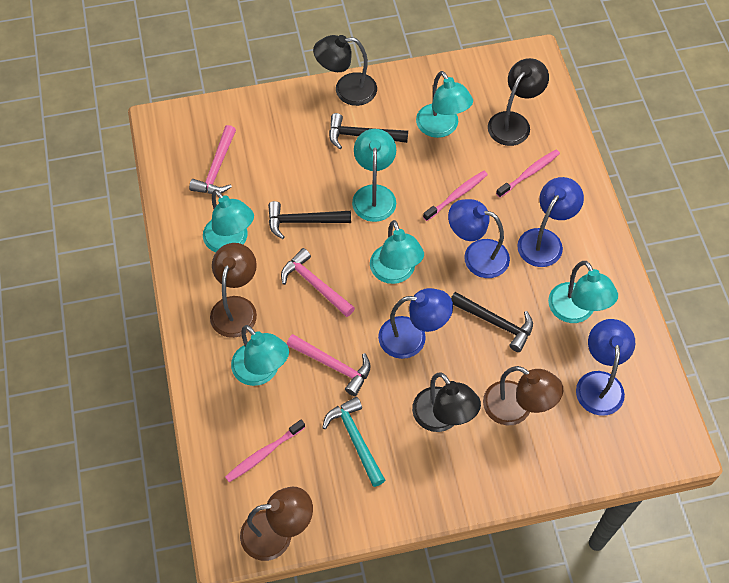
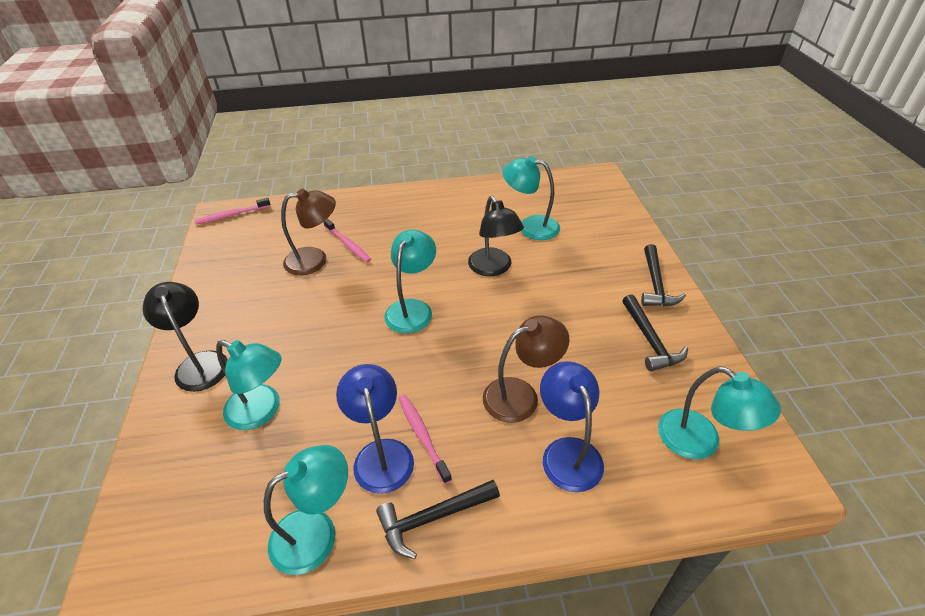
black lamp: [313,35,377,106] [412,372,481,432] [488,58,549,146] = 3 -> [143,282,228,392] [468,196,524,276] = 2
blue lamp: [378,288,453,359] [448,199,510,278] [517,177,584,267] [576,319,635,416] = 4 -> [336,364,414,494] [540,361,604,492] = 2
brown lamp: [210,243,257,338] [240,487,313,561] [483,366,563,426] = 3 -> [281,189,336,275] [483,315,569,423] = 2
pink hammer: [189,125,236,194] [281,248,355,317] [287,334,371,396] = 3 -> none = 0
turquoise hammer: [322,397,385,487] = 1 -> none = 0
turquoise lamp: [203,190,254,252] [231,325,289,386] [352,129,396,222] [370,220,424,284] [416,71,473,138] [548,261,618,323] = 6 -> [216,340,282,430] [264,445,348,575] [385,229,436,333] [503,156,560,240] [658,366,781,459] = 5

